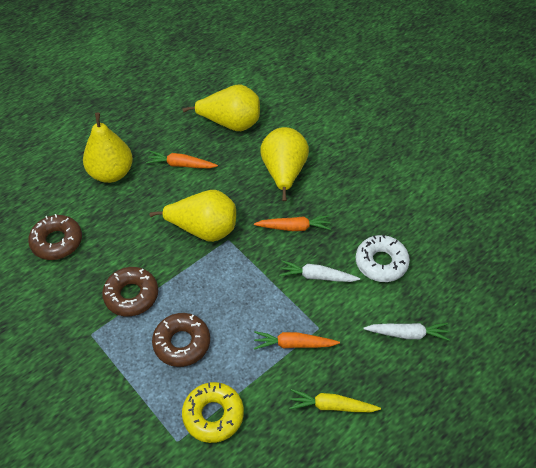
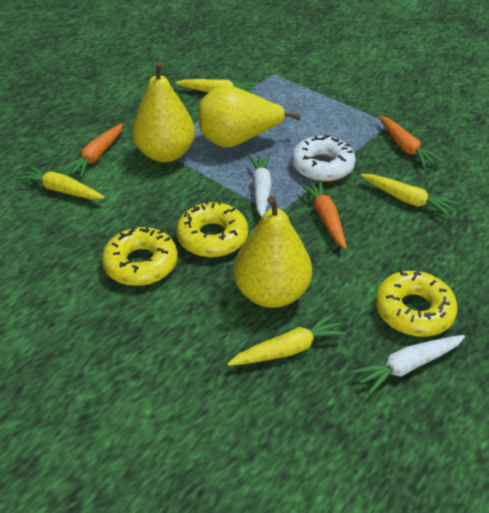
brown donut: [28,214,82,260] [102,267,158,316] [152,313,210,367] = 3 -> none = 0
yellow carrot: [289,389,381,412] = 1 -> [15,166,105,199] [175,79,257,94] [227,313,347,366] [361,174,458,217] = 4
yellow donut: [182,382,244,443] = 1 -> [102,227,178,286] [176,201,248,257] [375,270,458,337] = 3
yellow pear: [83,113,133,183] [149,190,236,242] [183,85,260,131] [260,127,309,201] = 4 -> [132,62,195,162] [198,85,300,148] [234,196,312,308] = 3

